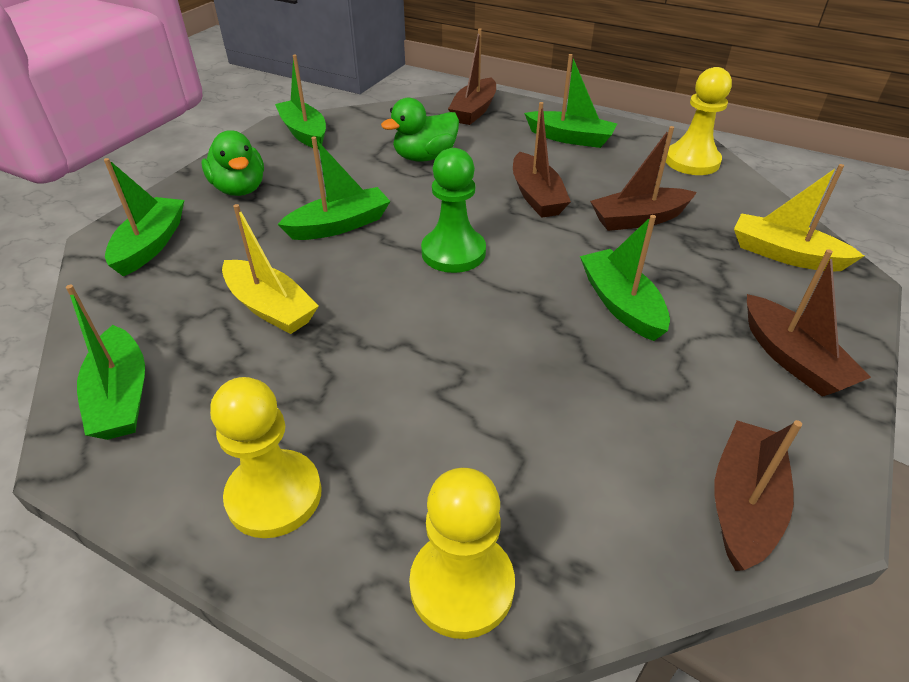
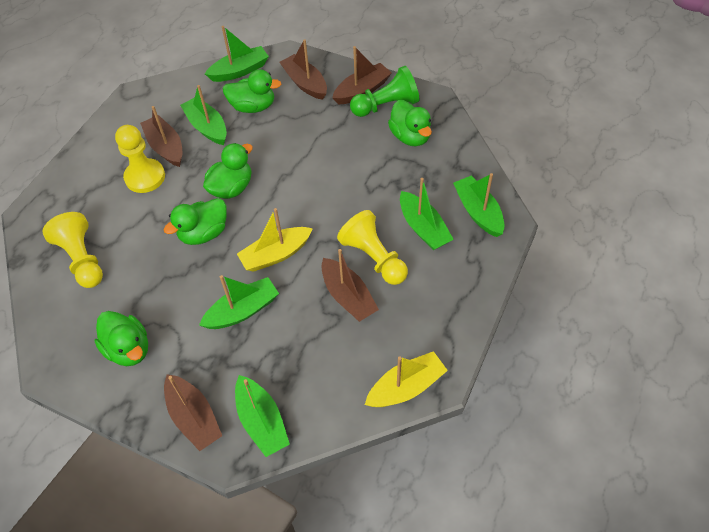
green duck: [201,130,264,196] [381,98,459,162] = 2 -> [95,311,148,366] [164,198,227,245] [203,143,253,199] [223,69,281,113] [388,100,432,146] = 5

